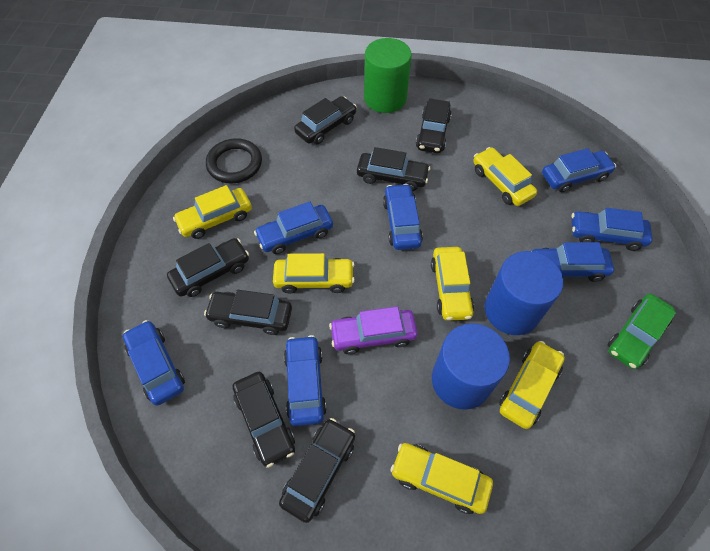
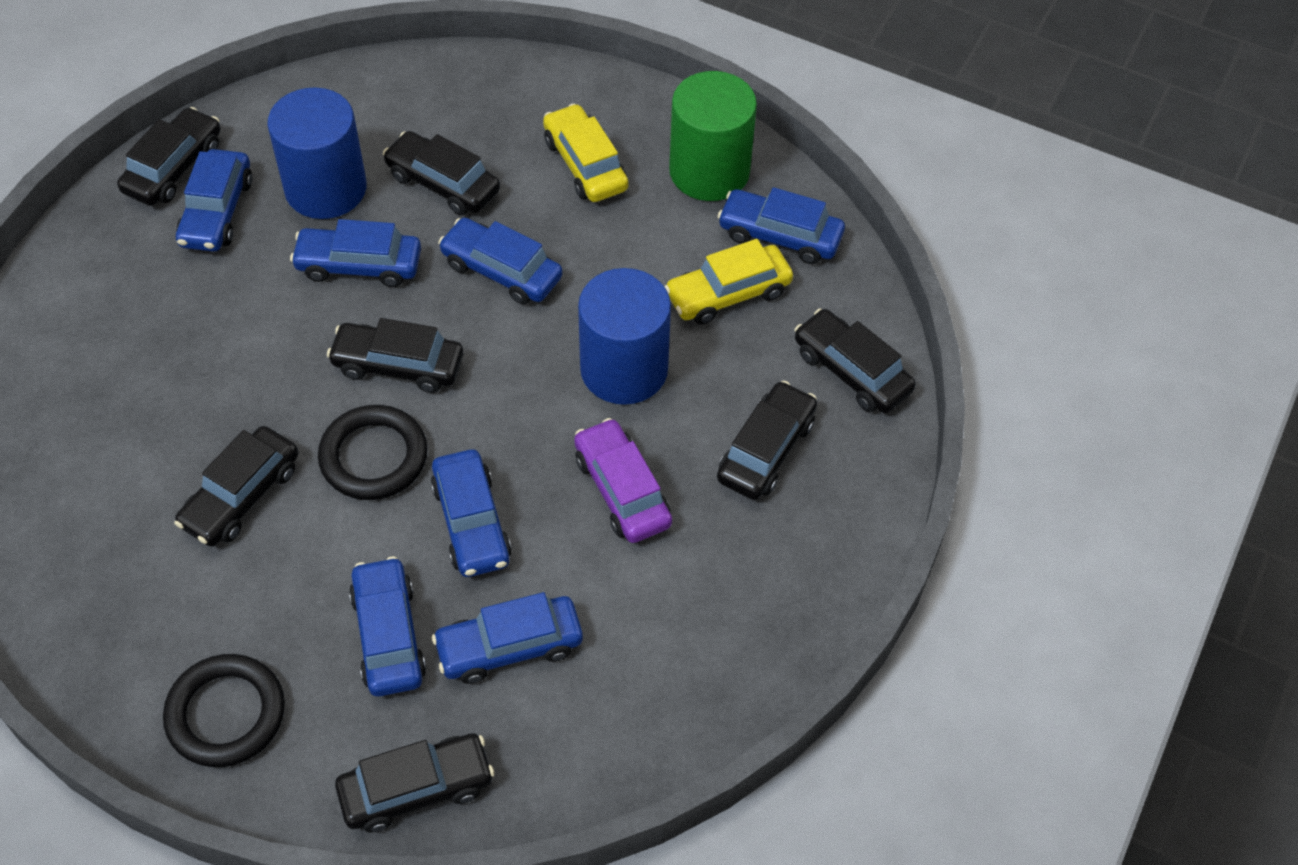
black ring: [206,138,262,183] = 1 -> [163,654,285,767] [318,405,428,500] = 2
green car: [608,294,676,369] = 1 -> none = 0
yellow car: [173,185,252,239] [273,253,355,294] [390,443,493,514] [431,247,474,321] [473,147,537,206] [499,341,565,429] = 6 -> [543,103,629,202] [664,239,793,325] = 2

